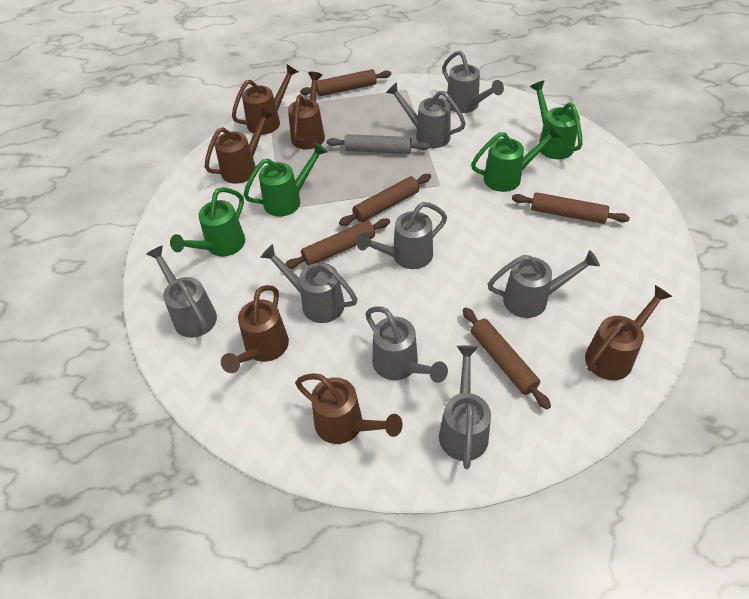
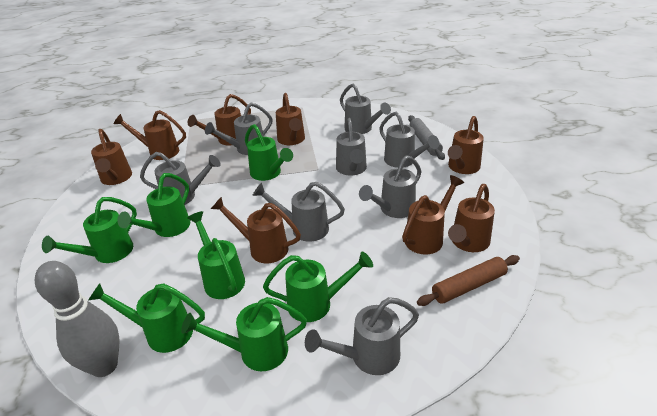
brown rolling pin: [285,218,390,269] [300,69,391,96] [339,174,431,226] [463,308,551,409] [512,192,630,224] = 5 -> [417,255,520,306] = 1
brown watering can: [205,107,273,184] [221,285,289,373] [232,64,298,135] [288,72,325,149] [295,373,403,444] [585,285,673,380] = 6 -> [91,129,132,185] [114,110,186,160] [188,94,251,146] [211,197,301,263] [276,93,305,145] [402,175,464,255] [448,116,484,174] [448,184,495,252] = 8
green watering can: [170,187,245,257] [244,142,327,217] [471,125,561,192] [530,80,583,159] = 4 -> [42,197,137,263] [88,283,205,353] [117,173,190,237] [181,297,307,371] [187,211,245,299] [245,124,293,181] [263,251,373,322] = 7
grey bowling pin: none = 0 -> [35,261,119,377] = 1

